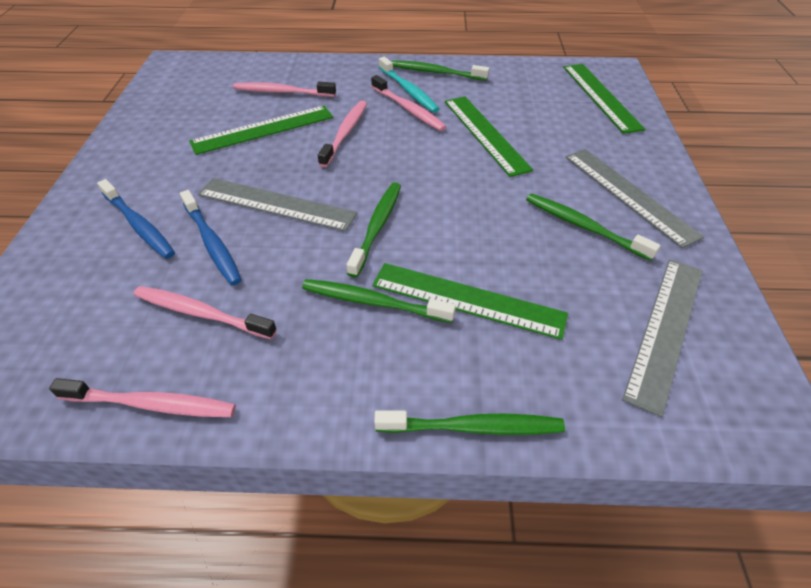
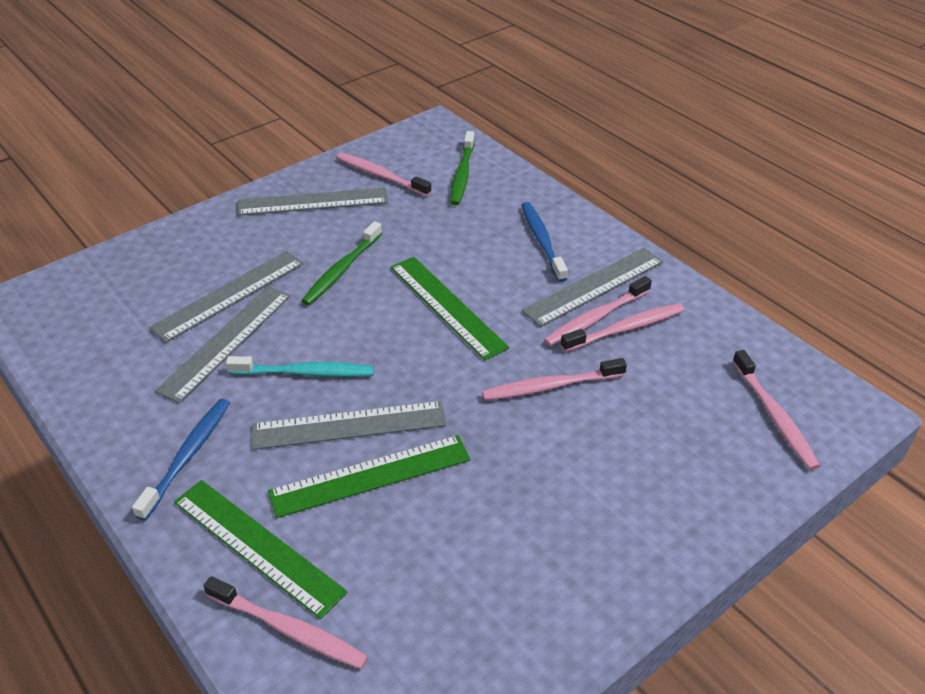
green ruler: [189,106,333,155] [372,263,568,340] [445,96,533,177] [563,64,645,134] = 4 -> [174,480,347,619] [268,435,471,518] [391,257,509,360] = 3
green toothbrush: [302,279,456,323] [346,182,401,277] [374,410,565,435] [391,60,490,81] [526,193,660,261] = 5 -> [301,221,382,305] [450,131,475,205] = 2
grey ruler: [198,178,357,232] [566,149,704,248] [622,259,702,417] = 3 -> [149,251,304,343] [155,286,291,403] [237,188,388,216] [252,401,446,450] [522,248,663,327] = 5
pink toothbrush: [49,378,236,417] [134,286,277,339] [233,82,336,97] [318,101,367,167] [371,75,446,131] = 5 -> [204,576,368,669] [336,153,432,197] [482,358,627,401] [544,276,652,347] [561,303,684,352] [732,350,820,470] = 6

